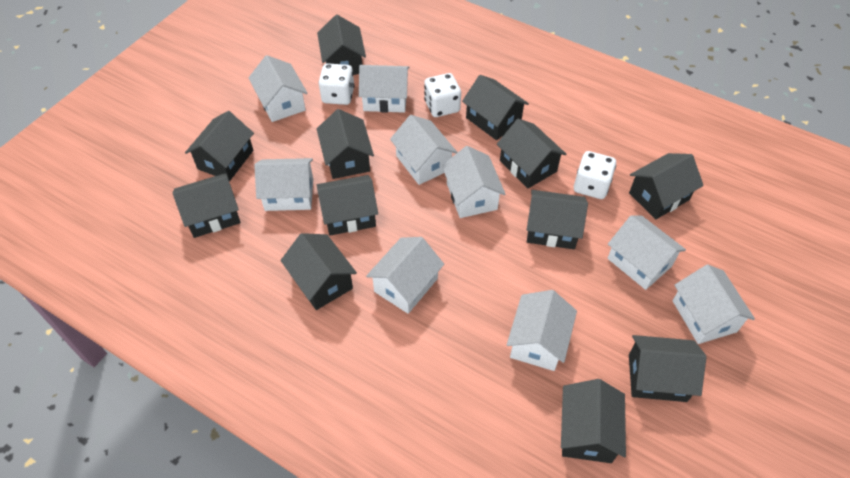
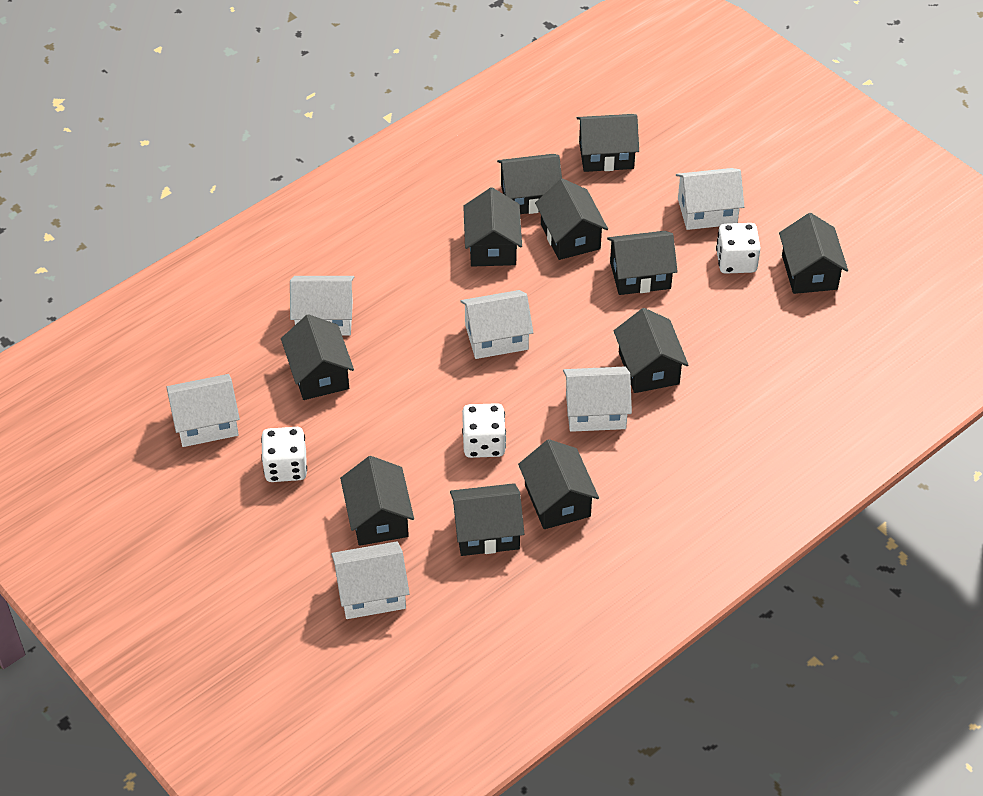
black house: [173,173,240,238] [185,111,254,181] [280,233,357,310] [317,15,366,75] [317,109,374,179] [317,175,378,235] [462,75,529,140] [497,119,566,188] [527,190,588,249] [561,379,626,463] [629,153,704,219] [629,335,707,402] = 12 -> [281,314,354,400] [340,456,414,546] [450,483,524,556] [463,187,522,267] [497,154,562,214] [518,439,599,529] [535,178,608,260] [577,114,639,172] [607,231,678,295] [614,308,688,393] [779,213,848,294] = 11
white house: [249,55,307,122] [254,158,313,211] [359,65,410,113] [366,237,444,314] [390,115,458,185] [442,146,506,218] [507,290,577,371] [607,215,686,290] [673,264,755,344] = 9 -> [166,374,240,447] [290,276,354,336] [331,541,410,619] [460,290,534,359] [563,367,632,432] [676,168,744,230] = 6

